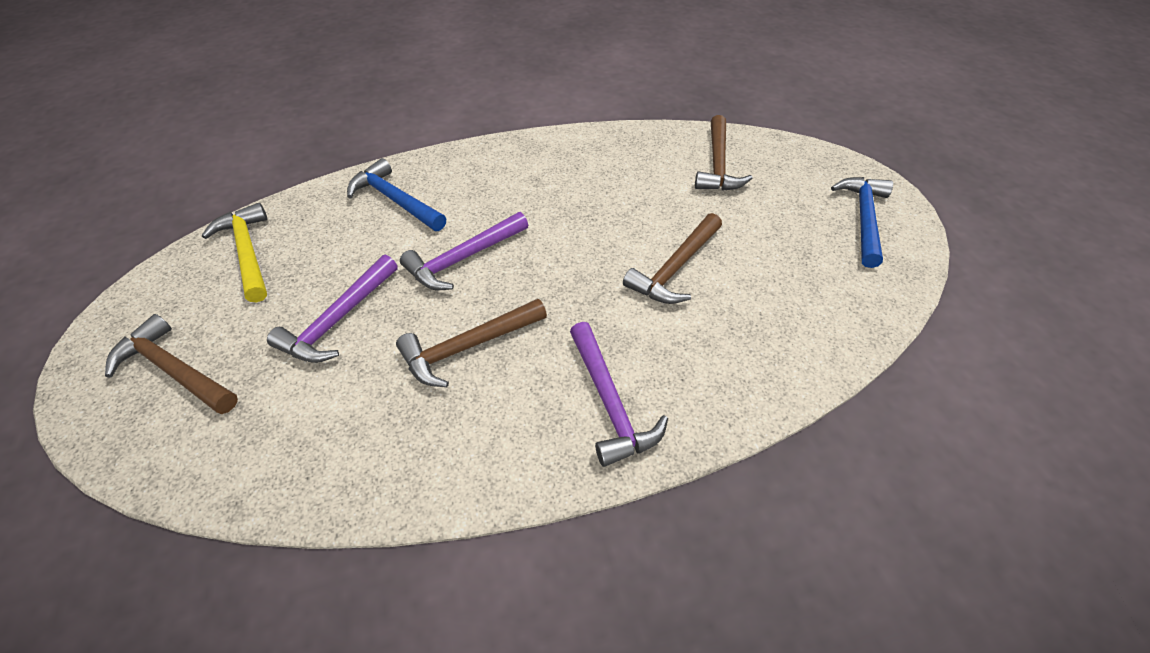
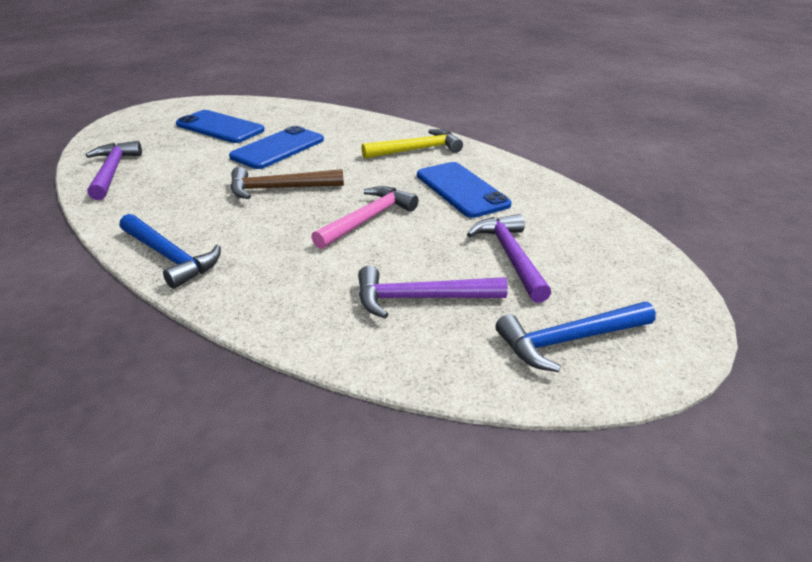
blue phone: none = 0 -> [176,110,265,143] [229,126,324,169] [417,162,512,218] = 3
brown hammer: [105,314,238,414] [396,299,547,387] [623,213,722,304] [695,115,753,191] = 4 -> [230,167,344,199] = 1
pink hammer: none = 0 -> [311,186,419,249] = 1

